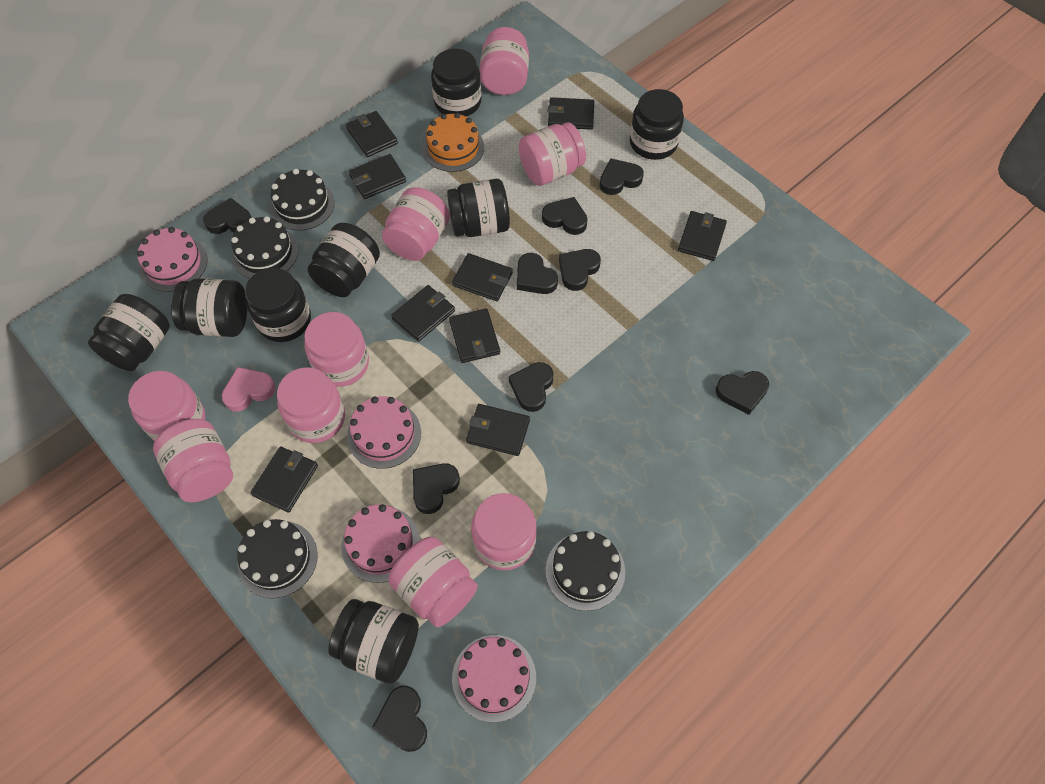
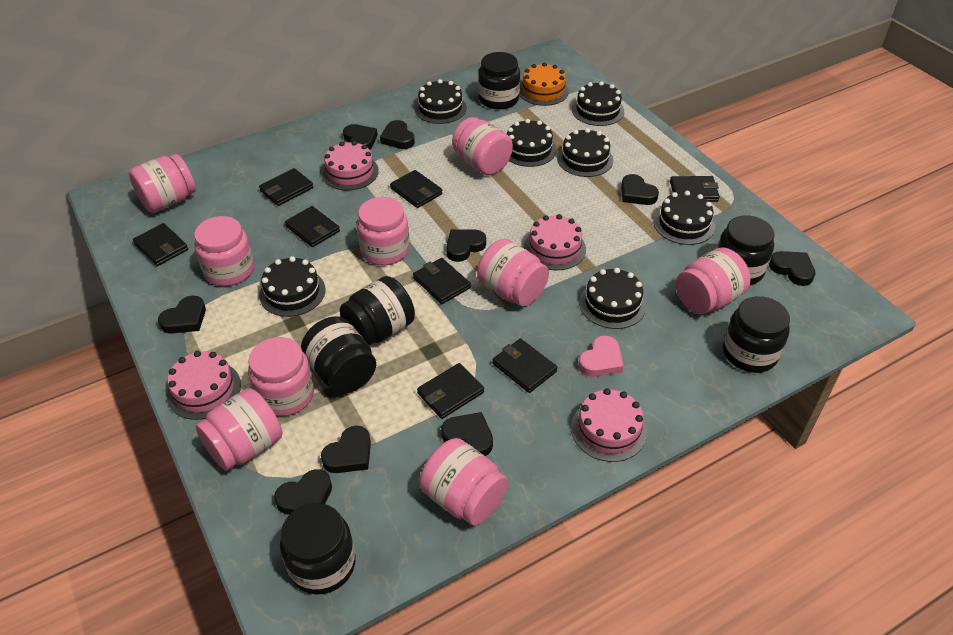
black cake: [231,216,299,279] [237,519,318,598] [270,169,335,231] [546,531,625,611] = 4 -> [259,256,325,317] [415,79,467,124] [507,119,556,167] [557,128,613,177] [572,81,624,126] [579,268,646,329] [654,191,715,245] = 7
black jar: [88,294,170,371] [171,278,247,337] [245,268,311,342] [308,223,380,297] [328,599,419,684] [431,49,481,116] [447,179,510,237] [630,89,684,160] = 8 -> [280,503,356,595] [301,316,376,394] [340,276,415,345] [478,52,520,110] [717,216,774,285] [723,296,790,373] = 6
black wallet: [251,446,318,513] [346,111,398,157] [349,154,406,199] [391,285,455,342] [449,309,500,363] [452,253,513,301] [466,404,530,456] [548,97,594,130] [678,211,727,261] = 9 -> [133,223,188,266] [259,168,314,206] [285,206,340,247] [390,170,443,208] [413,258,471,304] [417,363,484,419] [492,338,558,393] [670,176,720,202] = 8

